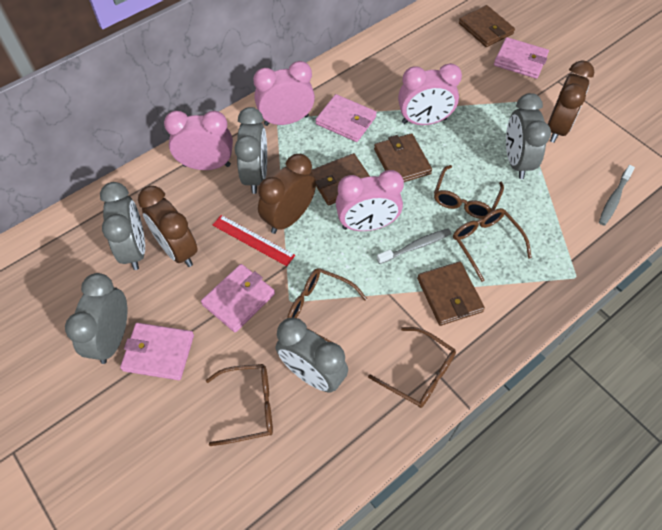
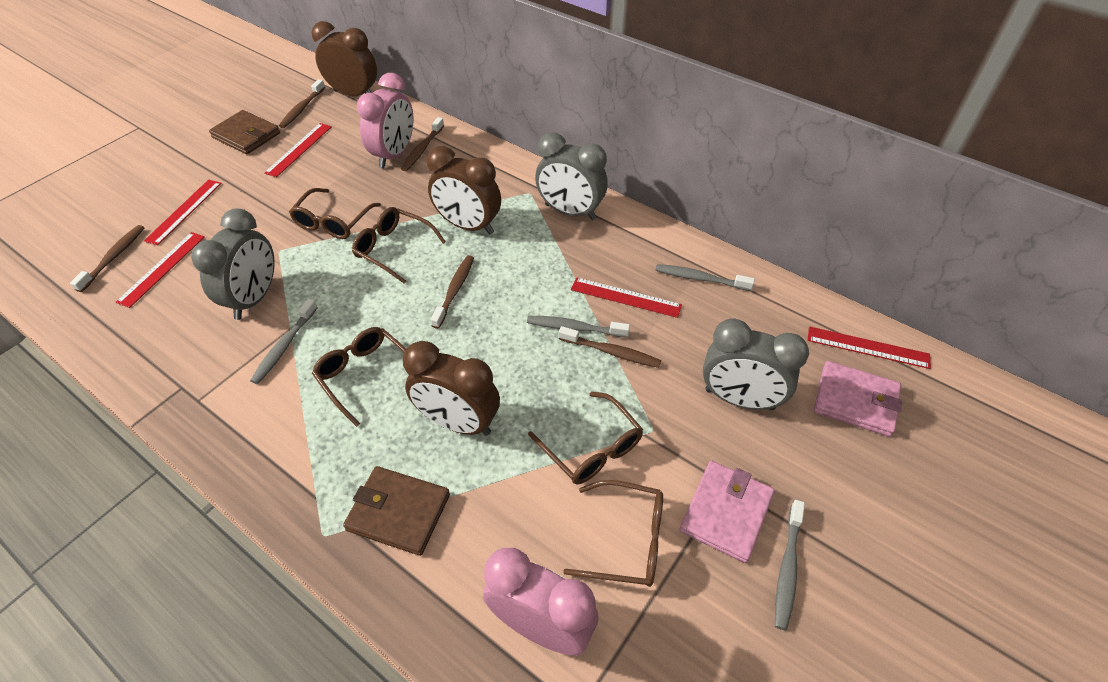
brown toothbrush: none = 0 -> [70,225,144,292] [279,79,325,128] [401,117,444,171] [431,255,474,329] [558,326,661,368] = 5
brown wallet: [310,153,370,206] [374,133,432,182] [417,261,485,326] [459,5,515,47] = 4 -> [209,110,280,154] [343,466,450,556] = 2
grey clock: [65,273,127,364] [100,182,145,270] [234,107,267,194] [276,317,348,393] [506,93,551,179] = 5 -> [191,209,275,320] [535,133,608,220] [703,319,809,410] = 3
grey toothbrush: [377,229,451,264] [599,165,635,226] = 2 -> [250,299,318,384] [527,316,630,338] [655,264,755,291] [775,500,805,630] = 4
pink clock: [164,111,233,170] [253,61,315,126] [336,170,404,231] [398,63,462,125] = 4 -> [357,73,413,168] [483,548,598,656] = 2
pink wallet: [120,323,194,380] [201,264,275,333] [316,94,377,142] [494,37,549,79] = 4 -> [680,461,775,563] [814,361,903,437] = 2
red ruler: [213,215,295,266] = 1 -> [116,232,205,308] [144,179,222,245] [264,123,332,177] [571,277,682,318] [808,326,931,369] = 5

